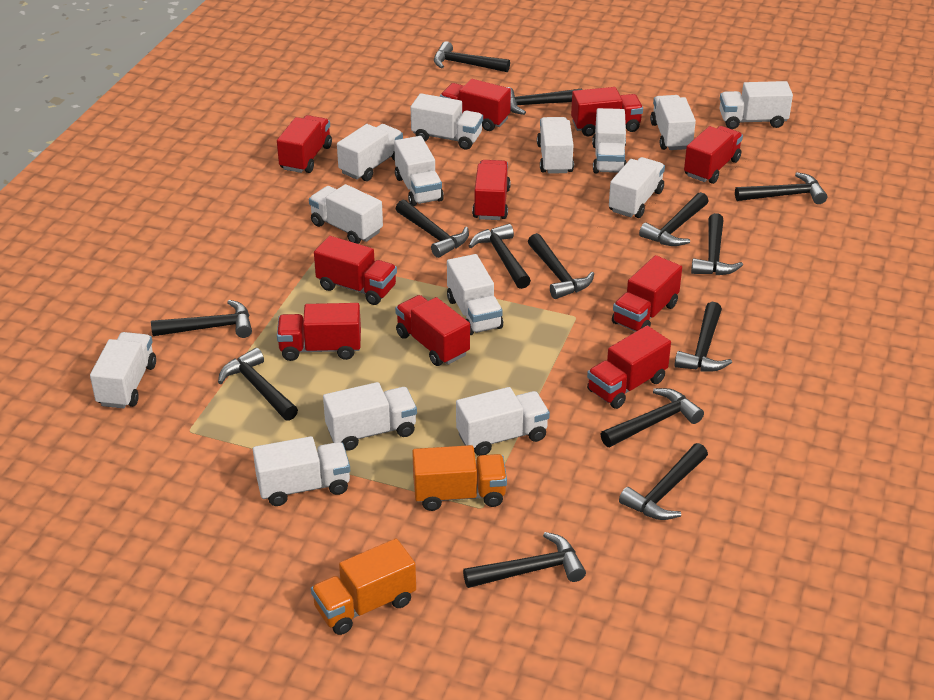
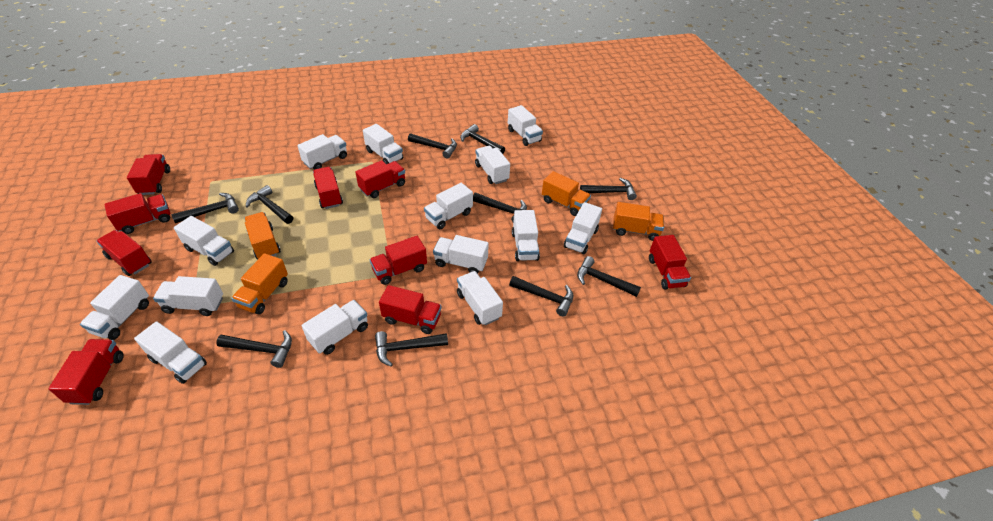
black hammer: [151,300,252,338] [218,348,298,421] [396,200,469,258] [434,41,510,72] [463,532,586,588] [469,224,531,289] [507,87,582,115] [528,233,594,299] [601,388,704,447] [619,443,708,520] [639,192,709,246] [674,302,732,372] [691,213,743,275] [735,172,827,204] = 14 -> [171,193,239,223] [216,330,292,368] [246,185,293,224] [375,331,448,367] [408,133,457,159] [460,124,505,154] [473,193,527,222] [509,276,573,317] [577,256,641,297] [580,178,637,200] = 10
orange truck: [311,538,416,635] [412,445,507,511] = 2 -> [231,253,288,314] [244,212,281,259] [542,171,591,216] [613,202,664,241] = 4
red truck: [277,115,332,173] [277,303,361,361] [314,236,397,305] [395,295,470,366] [440,79,511,131] [472,160,511,220] [571,87,643,136] [587,326,671,409] [612,255,682,332] [684,126,743,184] = 10 -> [48,339,124,405] [96,230,152,276] [104,193,170,234] [127,154,170,195] [313,167,343,209] [355,160,405,198] [370,236,427,285] [379,285,442,334] [649,235,691,289] = 9

